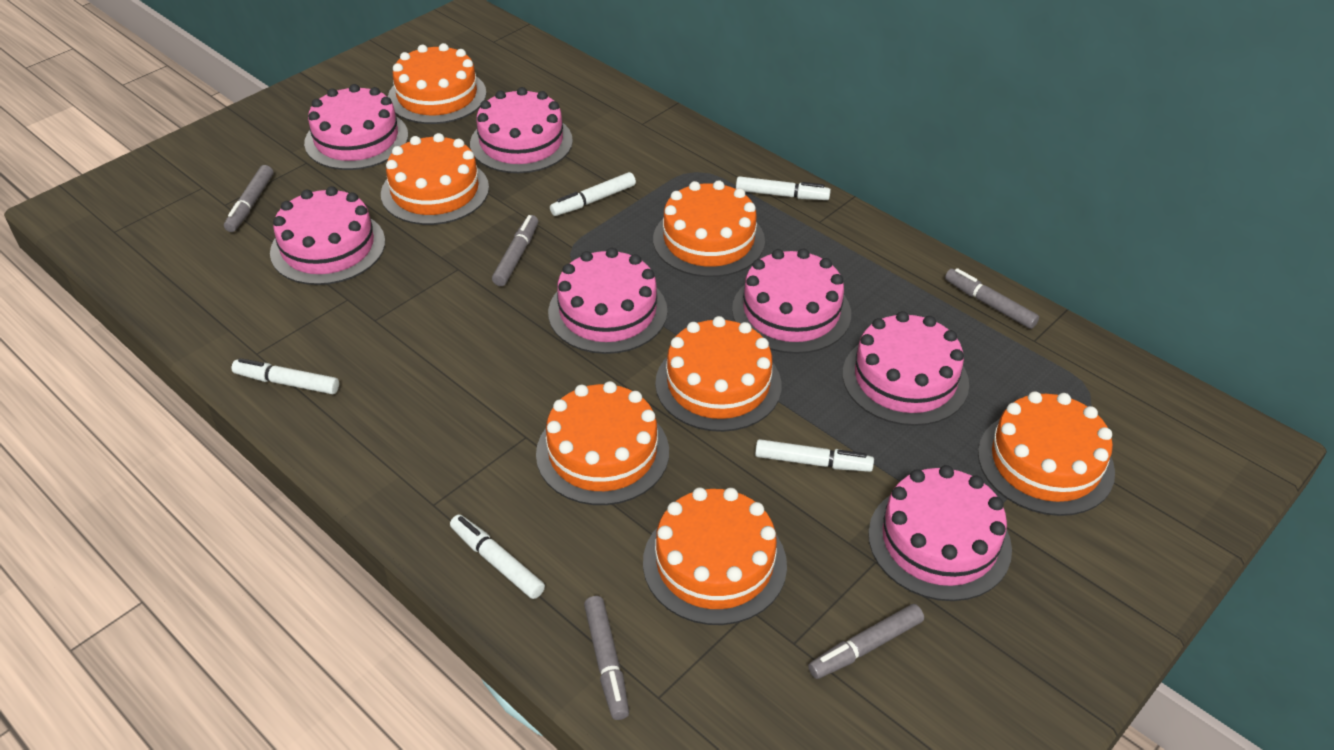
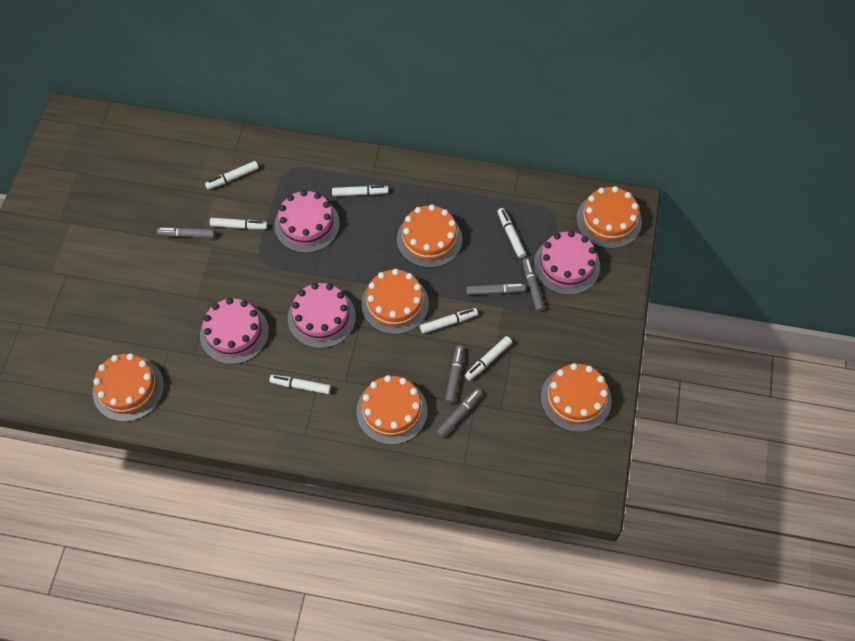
orange cake: [381,133,489,225] [388,43,486,124] [536,381,669,505] [643,487,787,625] [653,180,765,277] [655,316,781,432] [978,391,1115,516] = 7 -> [93,353,164,422] [356,375,428,445] [361,269,429,334] [397,204,462,268] [541,363,612,432] [576,186,642,249] = 6
pink cake: [270,186,385,285] [304,84,408,170] [470,87,573,173] [548,248,667,354] [732,249,851,354] [843,311,969,426] [868,465,1012,601] = 7 -> [200,298,269,364] [274,190,340,253] [288,283,356,348] [534,231,600,295] = 4
white marker: [232,358,339,394] [450,514,545,599] [550,172,636,216] [736,176,831,200] [755,439,874,472] = 5 -> [205,161,259,190] [210,218,268,229] [269,375,331,394] [332,185,389,196] [420,308,478,334] [464,336,512,380] [498,208,526,258] = 7

